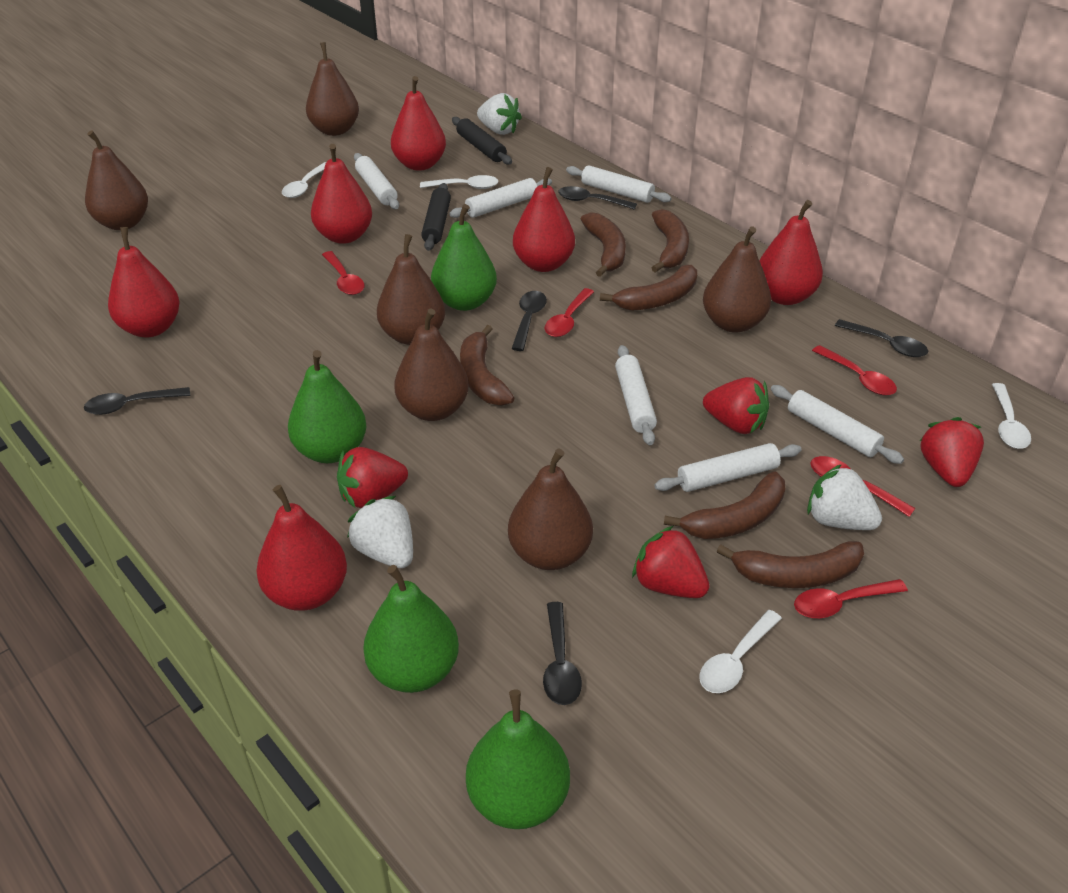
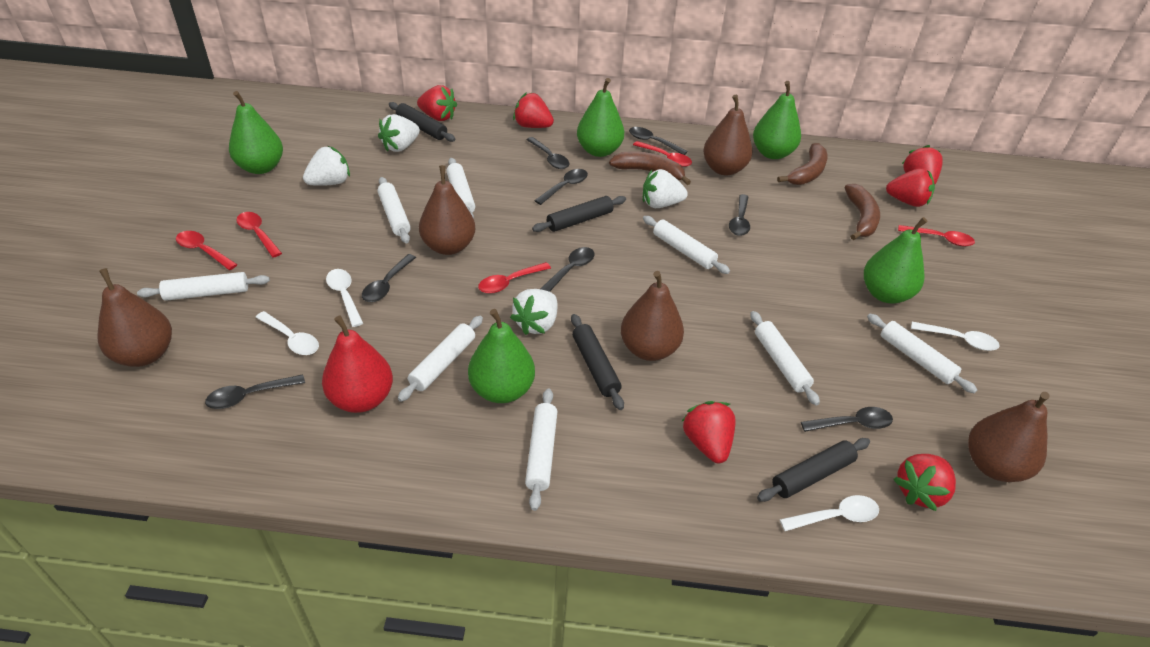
black rolling pin: [421,183,451,251] [452,117,512,165] = 2 -> [389,102,456,142] [532,196,626,232] [571,314,624,410] [757,438,870,502] = 4
black spoon: [84,387,190,415] [512,291,547,351] [543,602,582,705] [558,186,637,210] [835,319,928,357] = 5 -> [205,374,305,409] [362,254,416,302] [526,137,569,169] [534,169,588,205] [540,247,595,292] [629,127,688,155] [729,194,750,236] [801,407,893,432] = 8
brown banana: [460,325,514,406] [581,212,626,277] [600,265,697,311] [652,209,689,273] [664,471,785,539] [717,541,864,588] = 6 -> [609,151,691,185] [777,143,827,185] [845,184,880,240] = 3
brown pear: [85,130,148,230] [306,42,359,136] [377,234,445,345] [394,308,469,421] [508,449,593,570] [703,226,771,333] = 6 -> [97,268,172,367] [419,165,475,255] [621,271,684,361] [703,95,753,175] [968,392,1050,482] = 5
green pear: [288,350,367,463] [363,565,459,693] [431,204,497,311] [466,689,570,829] = 4 -> [229,91,283,174] [468,309,535,403] [577,78,624,157] [753,81,801,159] [864,217,928,303] = 5
red pear: [108,227,180,338] [256,485,347,611] [311,144,372,244] [391,76,446,171] [513,167,575,272] [759,200,823,305] = 6 -> [322,315,393,413] = 1
red strawberry: [337,447,408,508] [632,526,710,598] [703,377,769,434] [920,417,984,487] = 4 -> [417,85,457,121] [513,92,554,128] [681,401,736,463] [886,168,935,207] [893,454,956,511] [902,145,943,184] = 6
white rolling pin: [354,153,399,209] [449,178,552,218] [566,165,672,203] [615,345,657,445] [654,443,802,492] [771,385,904,464] = 6 -> [137,272,270,301] [377,177,411,243] [398,316,483,402] [447,158,475,219] [525,388,557,511] [643,216,730,274] [750,311,820,406] [867,314,977,393] = 8
white strawberry: [347,496,413,568] [477,93,522,135] [807,464,882,530] = 3 -> [303,146,350,186] [378,114,420,152] [510,289,557,335] [643,169,688,208] = 4

